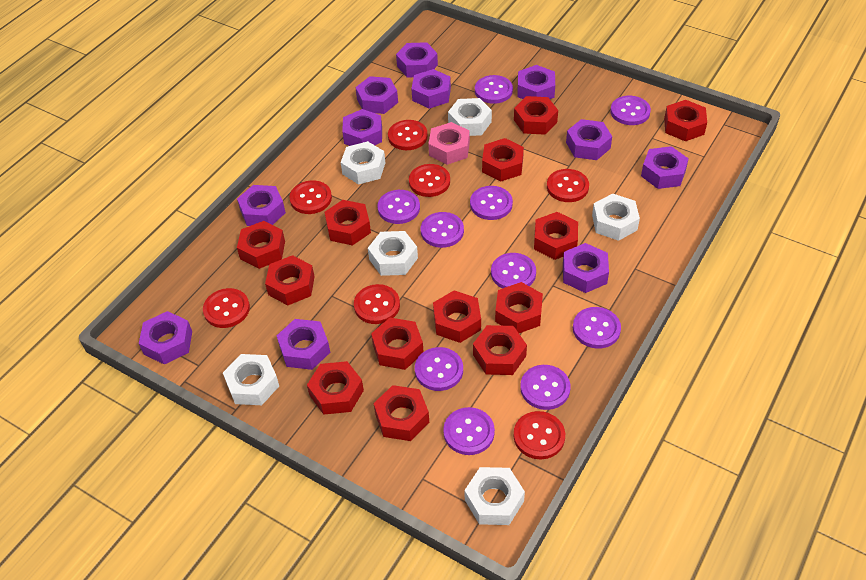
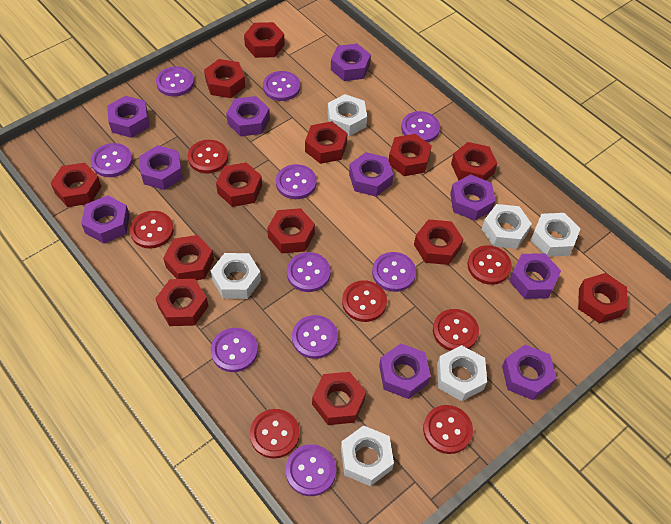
pink nut: [428,122,470,165] = 1 -> none = 0
purple nut: [139,311,192,365] [237,185,286,226] [277,319,330,370] [342,109,382,146] [355,76,398,114] [396,42,438,78] [412,69,451,109] [518,65,555,99] [563,243,609,293] [566,119,612,160] [641,146,689,189] = 11 -> [81,195,130,244] [107,96,150,138] [139,145,183,190] [226,96,270,137] [331,44,371,81] [349,152,393,197] [379,343,431,399] [450,174,496,221] [502,345,557,400] [509,253,561,299] = 10

